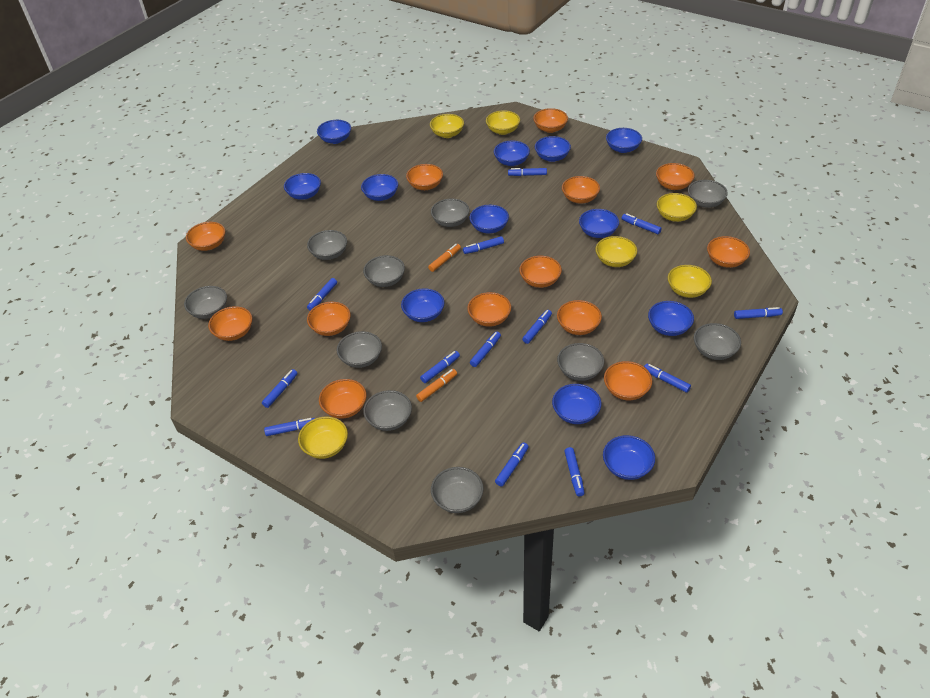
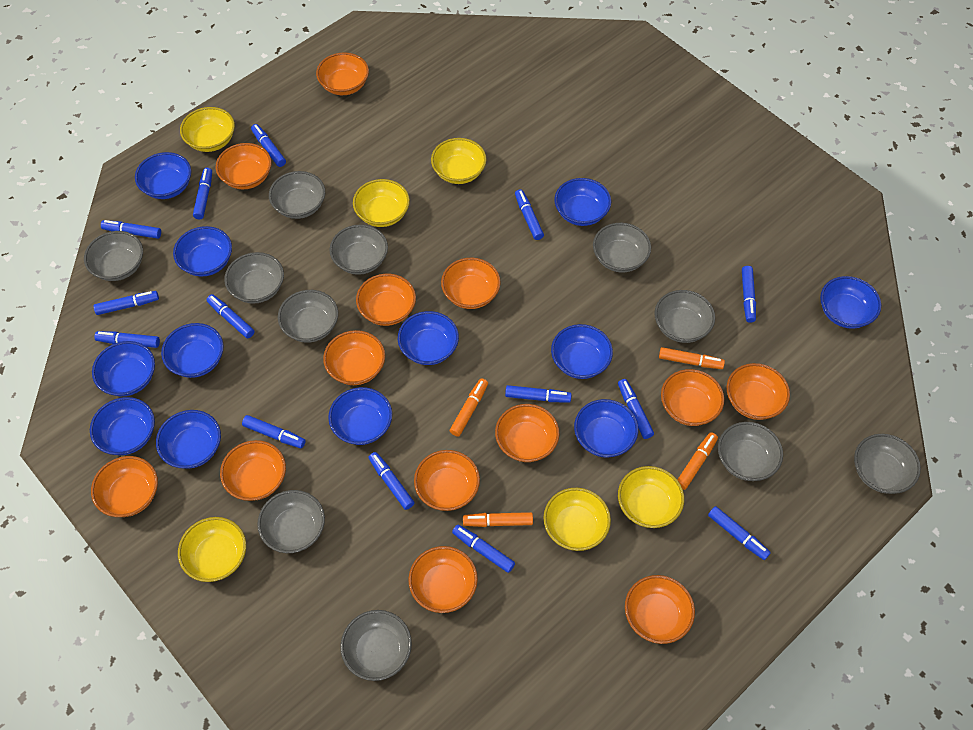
blue marker: [262,369,298,408] [264,418,315,436] [307,278,337,311] [420,351,460,383] [463,236,504,254] [470,332,501,367] [495,443,529,487] [508,168,547,176] [522,310,552,344] [564,447,584,496] [622,213,662,234] [644,364,691,393] [734,307,783,319] = 13 -> [94,291,159,315] [94,331,160,348] [101,220,161,239] [193,168,212,219] [206,294,254,338] [242,415,306,448] [251,124,286,167] [369,452,414,510] [452,524,515,573] [505,385,572,403] [515,189,544,240] [618,379,654,439] [708,506,771,560] [742,266,756,323] = 14
grey bowl: [184,286,227,319] [307,230,347,260] [337,331,382,368] [363,255,405,287] [363,390,412,431] [431,199,470,227] [431,467,484,513] [557,343,604,381] [688,180,728,208] [694,323,741,360] = 10 -> [84,231,143,281] [224,252,284,304] [257,490,325,553] [269,171,325,219] [278,290,338,343] [330,224,388,275] [340,610,412,681] [593,223,651,272] [654,290,715,343] [718,422,783,481] [854,434,921,494] = 11
orange marker: [416,369,457,402] [428,244,461,272] = 2 -> [450,378,488,437] [463,512,533,527] [659,347,725,369] [677,432,718,490] = 4

